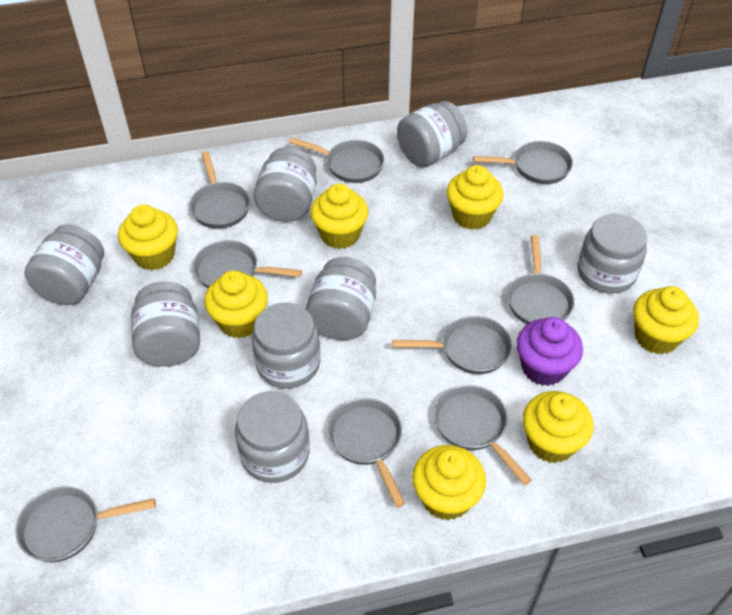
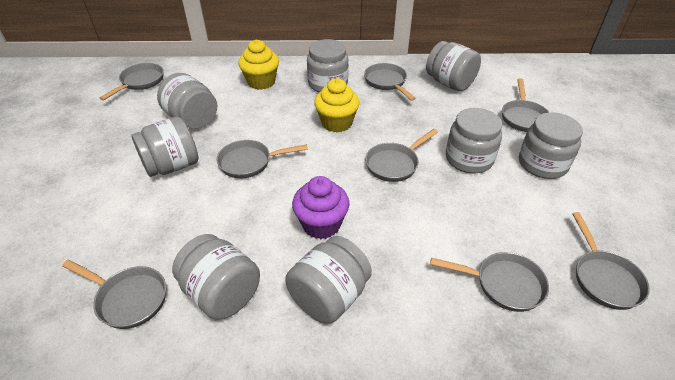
grey pan: [16,486,156,562] [190,151,250,229] [193,240,302,288] [289,137,384,183] [328,398,405,508] [393,316,512,374] [434,385,532,485] [473,141,573,184] [508,235,574,324] = 9 -> [62,260,166,329] [100,63,164,100] [216,140,308,179] [364,63,416,101] [365,129,438,182] [430,252,549,312] [502,78,550,132] [572,212,650,310] = 8
yellow cupcake: [118,205,178,270] [204,270,268,338] [310,184,368,249] [412,445,486,521] [447,165,504,230] [523,391,594,463] [633,286,699,354] = 7 -> [238,40,279,90] [314,78,360,133] = 2

